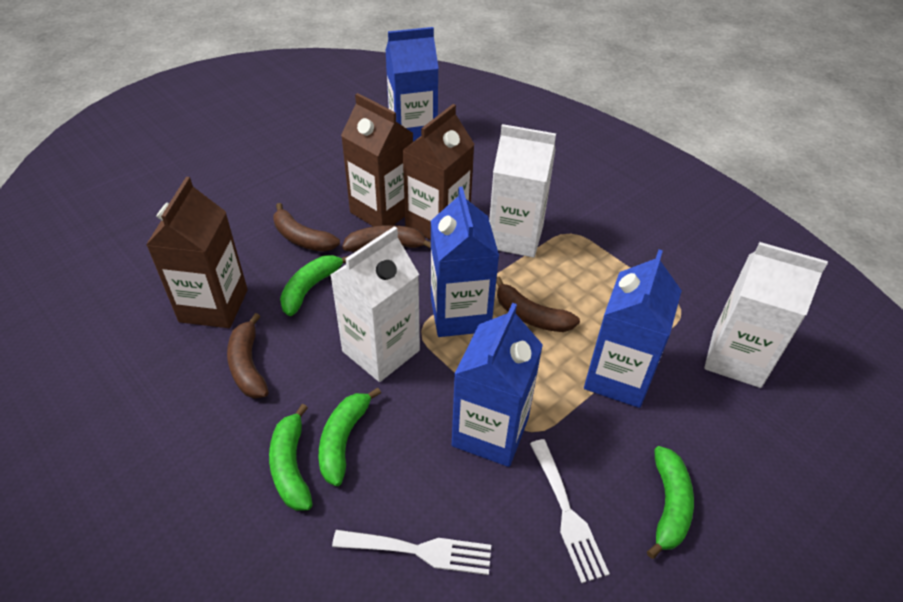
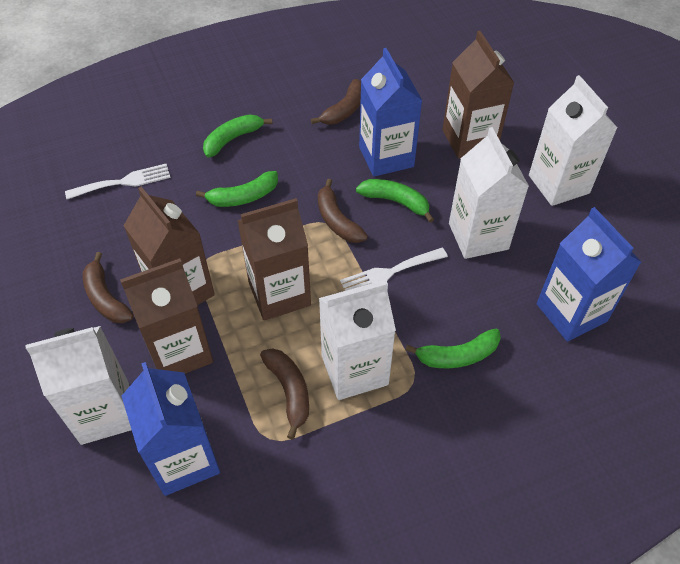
blue carton: [385,27,439,142] [431,187,499,337] [452,303,543,467] [584,250,682,408] = 4 -> [122,362,220,496] [359,48,422,177] [537,207,641,342] = 3
brown carton: [146,177,248,328] [341,93,413,226] [402,104,475,240] = 3 -> [120,258,213,374] [124,187,215,305] [237,198,311,321] [442,31,514,159] = 4
white carton: [330,226,420,382] [489,124,556,258] [704,242,828,388] = 3 -> [25,326,131,445] [319,281,396,400] [449,127,529,259] [529,75,618,206] = 4

